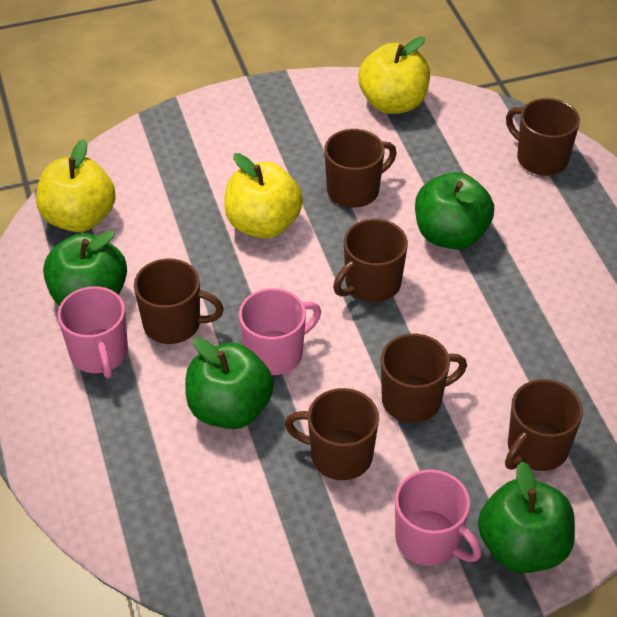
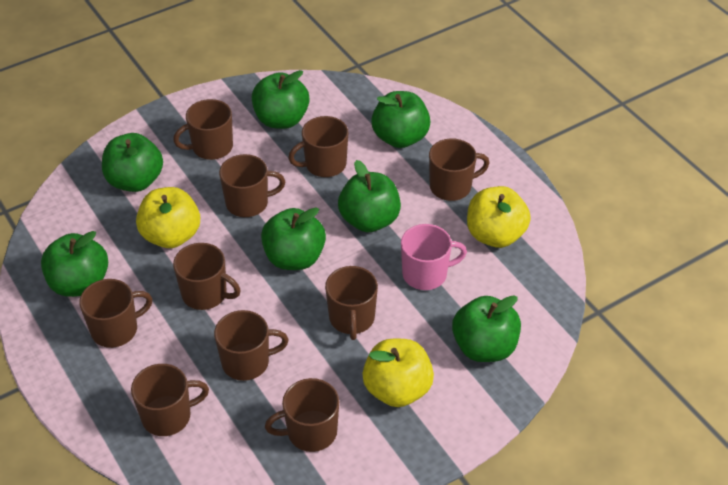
brown mug: [134,259,224,344] [285,388,379,480] [324,129,397,208] [333,219,408,302] [381,334,467,423] [505,379,583,471] [506,98,580,176] = 7 -> [79,279,152,348] [131,364,209,436] [173,99,233,160] [173,243,241,310] [214,310,289,381] [219,154,285,217] [265,378,339,452] [288,116,348,177] [325,266,378,340] [429,138,490,201] = 10
green apple: [43,230,127,306] [185,337,274,429] [415,172,494,250] [478,461,575,573] = 4 -> [41,231,108,297] [102,133,163,192] [251,70,309,129] [261,207,326,270] [338,160,401,232] [371,91,431,148] [452,295,521,362] = 7
pink mug: [58,286,128,378] [239,288,321,375] [395,469,482,566] = 3 -> [401,224,467,290] = 1

